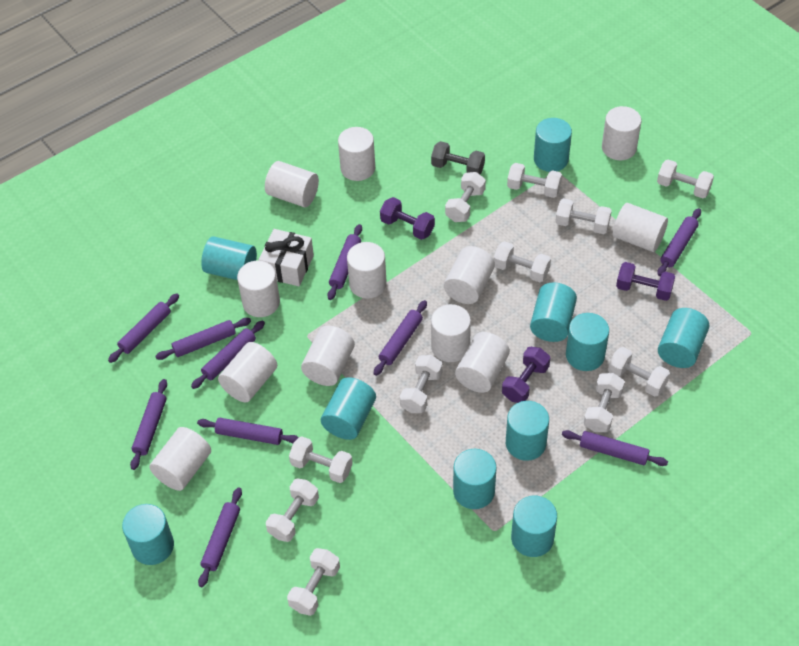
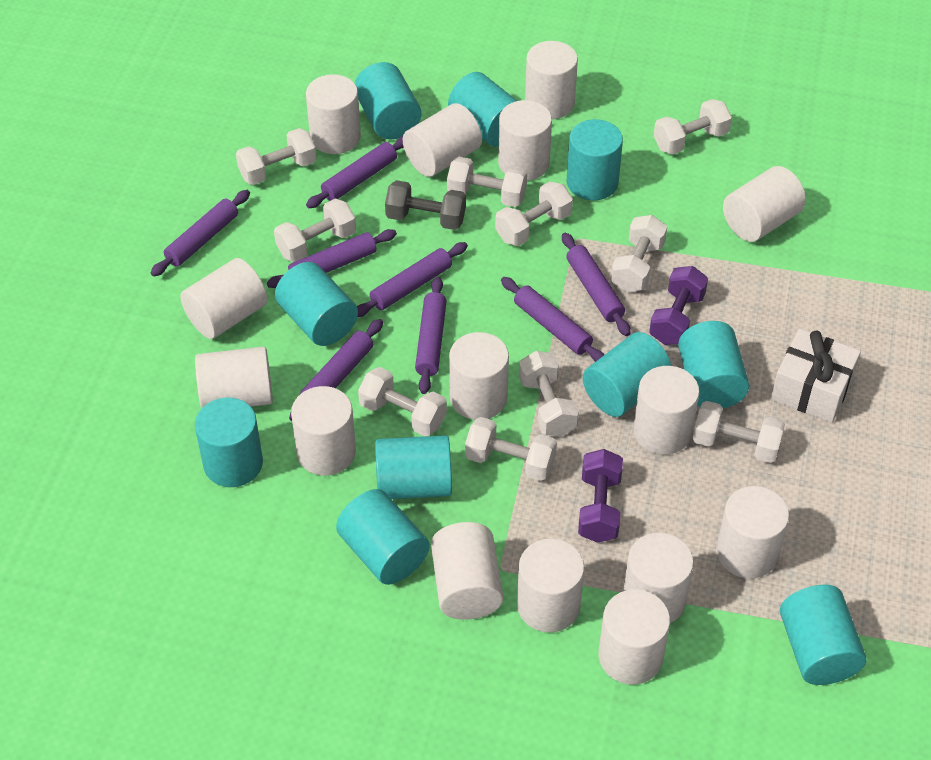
purple dumbbell: [380,197,435,240] [502,347,550,403] [616,262,675,301] = 3 -> [578,449,623,543] [649,266,708,345] = 2
purple rolling pin: [108,293,179,363] [130,379,167,470] [155,318,251,360] [191,320,265,389] [197,418,299,445] [198,487,242,587] [327,224,362,300] [373,300,427,376] [562,430,668,466] [657,208,701,276] = 10 -> [151,190,250,277] [267,229,397,288] [289,319,383,421] [306,136,404,208] [357,242,468,317] [415,277,447,394] [501,277,605,362] [562,233,631,336] = 8
white cylinder: [149,427,211,491] [218,342,277,402] [237,260,280,317] [265,161,319,207] [301,326,355,386] [338,127,375,181] [347,242,387,299] [431,304,471,362] [444,246,495,304] [455,332,510,393] [602,106,641,160] [613,203,668,252] = 12 -> [180,258,268,339] [195,346,273,409] [291,386,356,476] [306,74,361,154] [403,103,482,177] [431,522,503,620] [449,332,509,420] [498,100,552,181] [517,539,584,633] [525,41,578,119] [598,589,670,685] [623,533,694,623] [633,366,700,454] [716,486,789,578] [723,166,806,242] = 15
white dumbbell: [266,479,319,542] [287,548,340,616] [289,437,353,483] [400,355,443,413] [445,172,486,222] [494,241,551,282] [507,163,562,198] [555,198,612,234] [583,373,625,432] [608,347,670,396] [657,160,714,198] = 11 -> [236,128,317,185] [274,199,356,262] [358,367,447,436] [447,157,527,207] [465,417,557,481] [495,181,573,246] [519,351,579,436] [611,215,667,292] [654,99,732,155] [692,401,785,463] = 10

